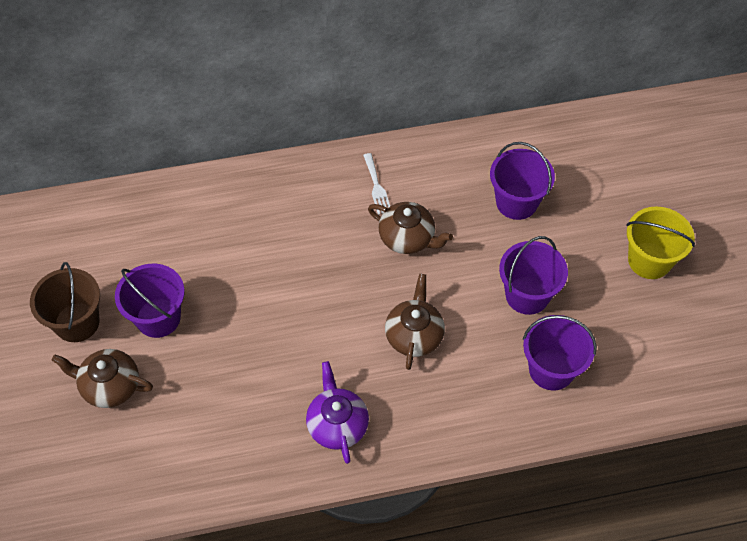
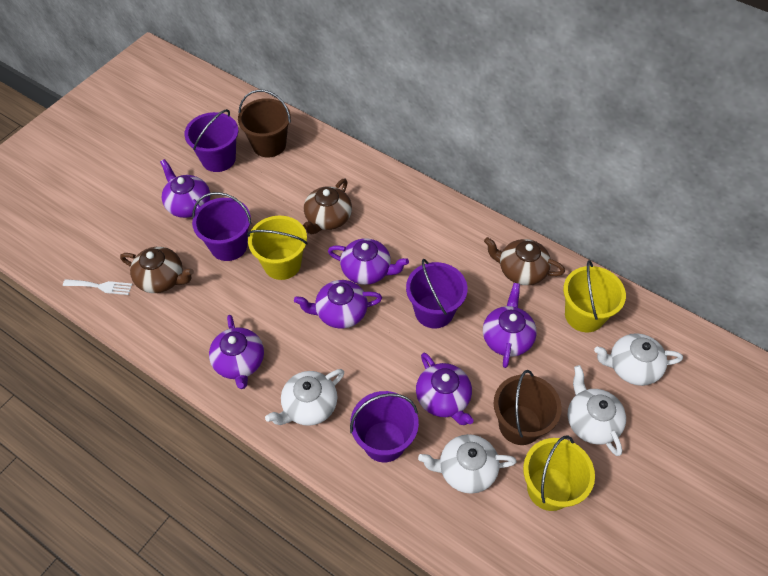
brown bucket: [30,262,100,342] = 1 -> [238,90,291,158] [494,370,562,445] = 2
purple teapot: [306,361,369,464] = 1 -> [160,159,210,218] [209,315,264,389] [294,280,382,329] [328,238,409,285] [416,353,474,425] [483,283,537,368] = 6
white teapot: none = 0 -> [265,369,344,426] [418,434,517,494] [567,365,626,456] [594,333,683,386] = 4
yellow bucket: [627,207,695,279] = 1 -> [247,216,308,280] [523,435,595,511] [563,260,626,332] = 3

